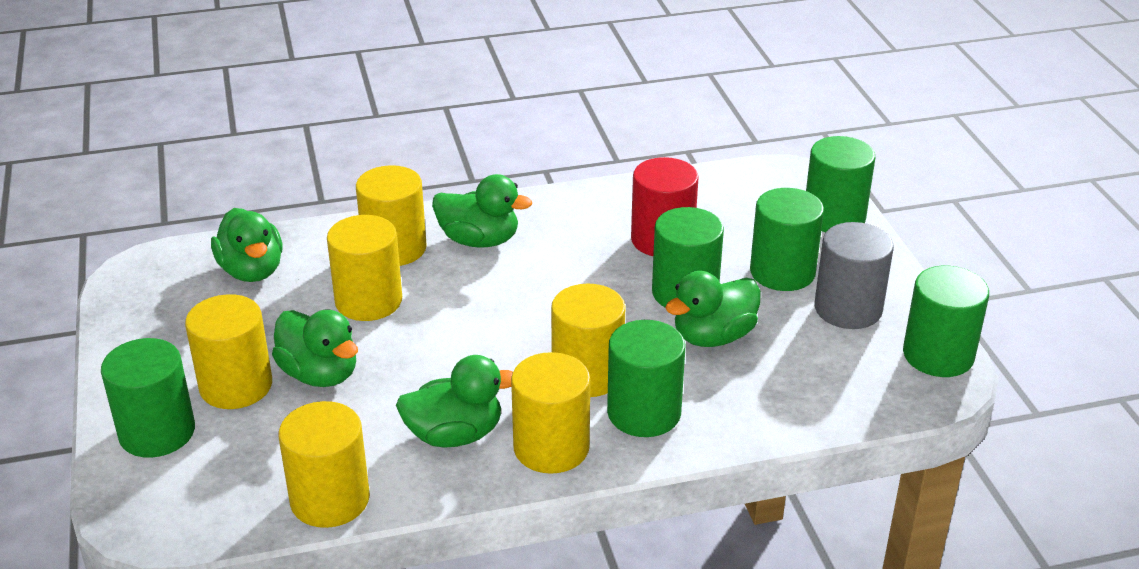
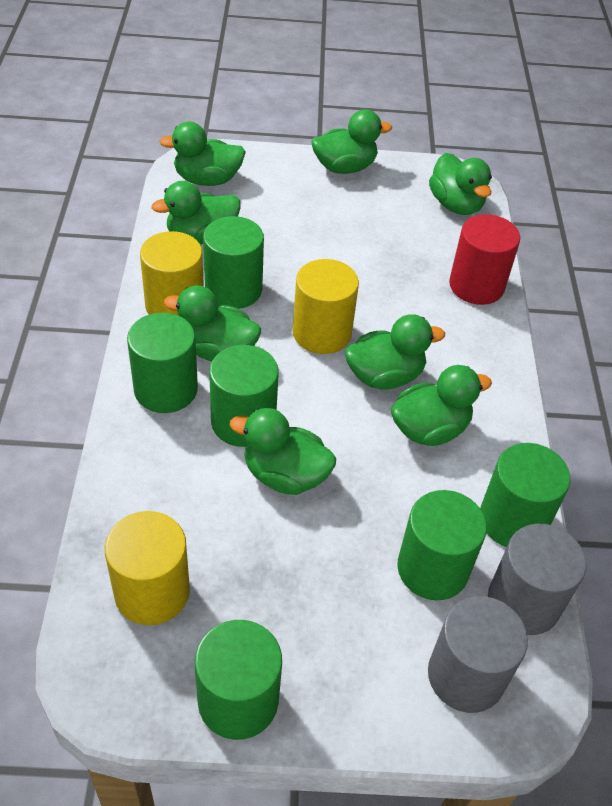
green duck: [211,208,283,282] [272,310,358,387] [396,355,513,448] [432,174,532,248] [665,271,761,347] = 5 -> [151,181,241,244] [159,121,246,186] [164,285,261,362] [230,408,336,495] [312,109,392,174] [345,314,445,390] [391,365,492,446] [429,153,492,215] = 8
grey cylinder: [815,222,894,329] = 1 -> [428,596,528,713] [488,524,586,635] = 2
yellow cylinder: [185,294,272,409] [279,401,370,528] [327,215,402,321] [356,165,427,266] [511,352,590,474] [551,284,626,397] = 6 -> [105,511,190,625] [140,231,204,316] [293,259,359,354] = 3

